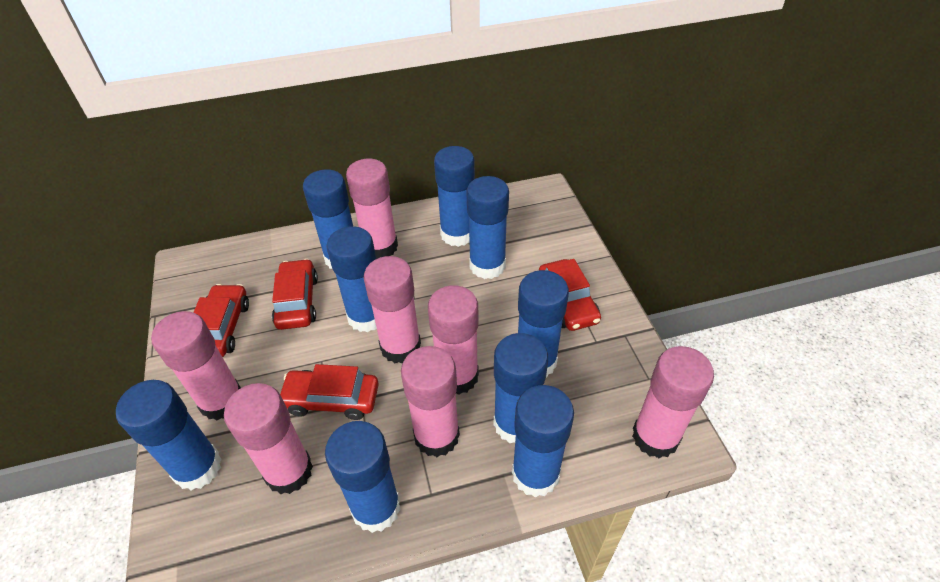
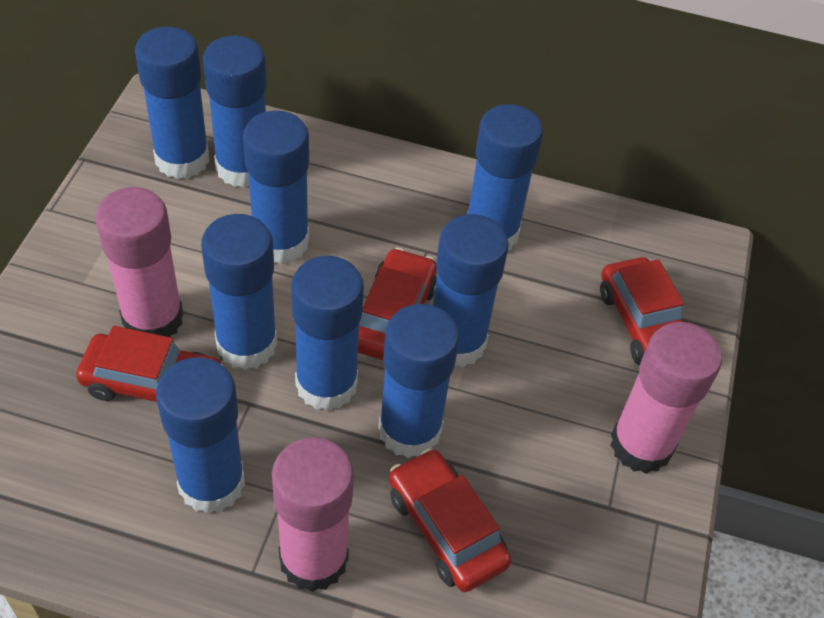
pink glue stick: [151,311,241,420] [224,383,313,494] [346,159,398,259] [364,256,421,364] [401,346,460,457] [428,285,479,395] [632,346,714,458] = 7 -> [95,187,184,337] [272,437,354,592] [610,322,722,474] = 3

